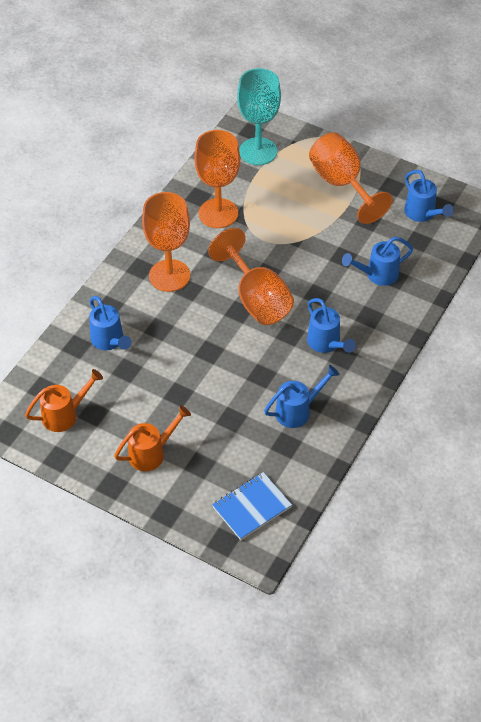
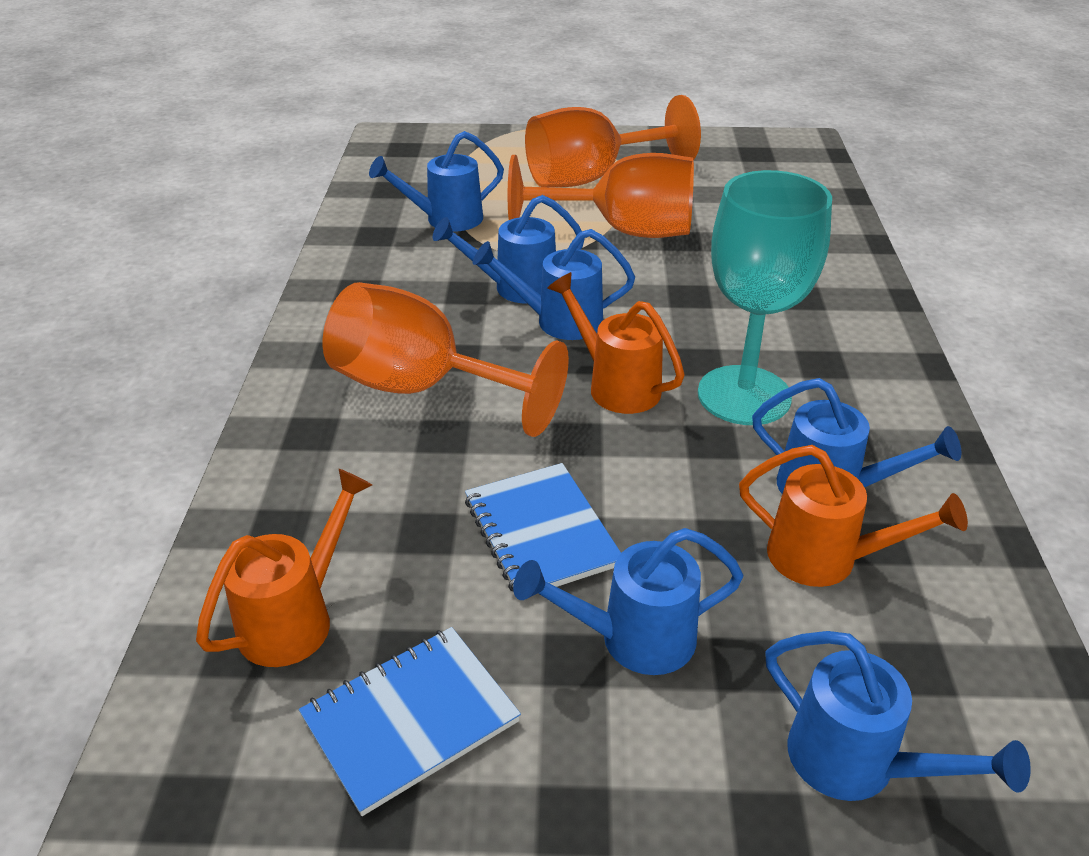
blue notebook: [212,472,292,540] = 1 -> [299,627,521,816] [465,463,621,591] = 2
blue watering can: [89,296,131,350] [264,365,339,428] [307,298,356,353] [342,237,413,286] [404,170,454,222] = 5 -> [369,131,504,232] [433,195,585,304] [473,229,635,340] [513,528,744,675] [752,378,961,494] [765,631,1031,801] = 6
orange goblet: [142,192,190,292] [194,130,240,228] [208,228,294,325] [309,132,393,224] = 4 -> [323,282,569,437] [508,153,694,238] [525,95,701,187] = 3
orange watering can: [25,369,103,432] [114,405,191,471] = 2 -> [196,469,372,667] [547,272,685,414] [739,445,968,587] = 3

